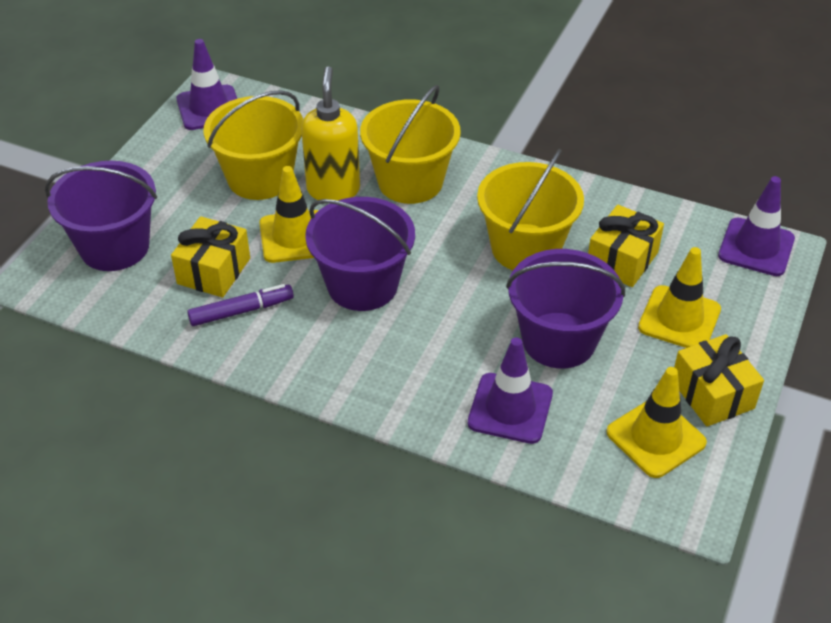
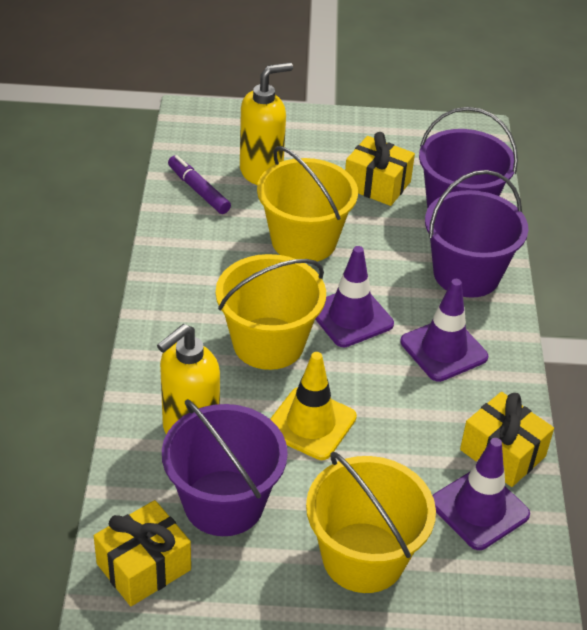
yellow soap dispenser: [301,66,360,200] = 1 -> [157,324,220,434] [240,62,293,185] = 2
yellow traffic cone: [259,166,319,263] [606,367,707,478] [638,247,721,348] = 3 -> [270,352,357,460] = 1

